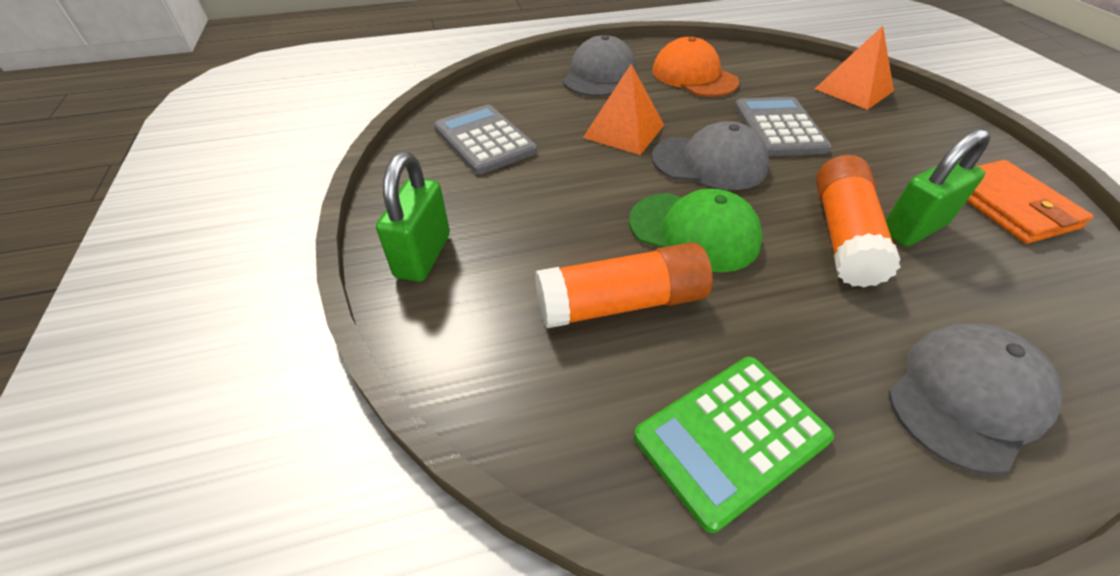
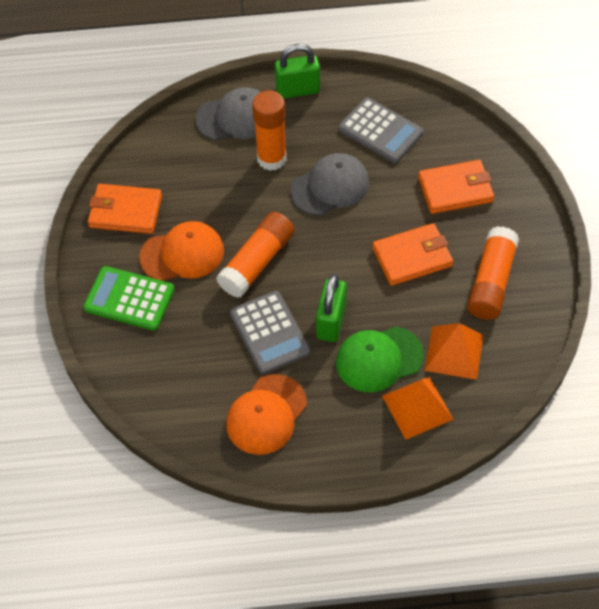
grey cap: [563,35,637,97] [652,121,769,190] [888,323,1063,474] = 3 -> [195,87,260,140] [290,153,369,216] = 2
orange cap: [652,37,739,97] = 1 -> [139,221,224,281] [226,374,307,455] = 2
orange glue stick: [535,242,713,328] [816,155,901,287] = 2 -> [216,212,294,298] [252,90,287,171] [467,226,519,320] = 3
orange wallet: [967,160,1094,244] = 1 -> [88,184,162,234] [372,223,453,286] [418,160,494,214] = 3

